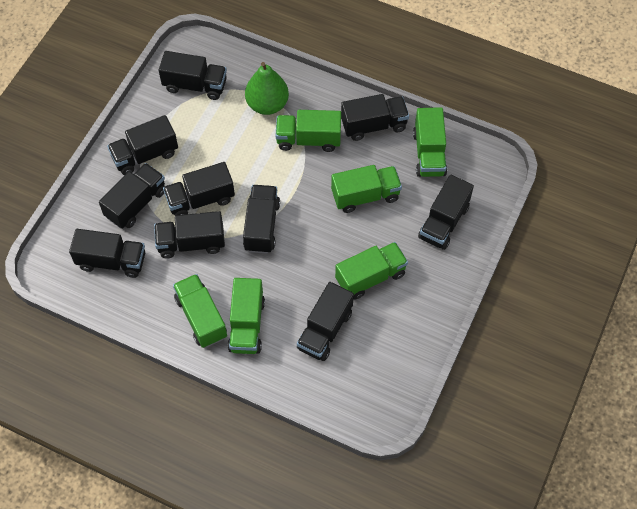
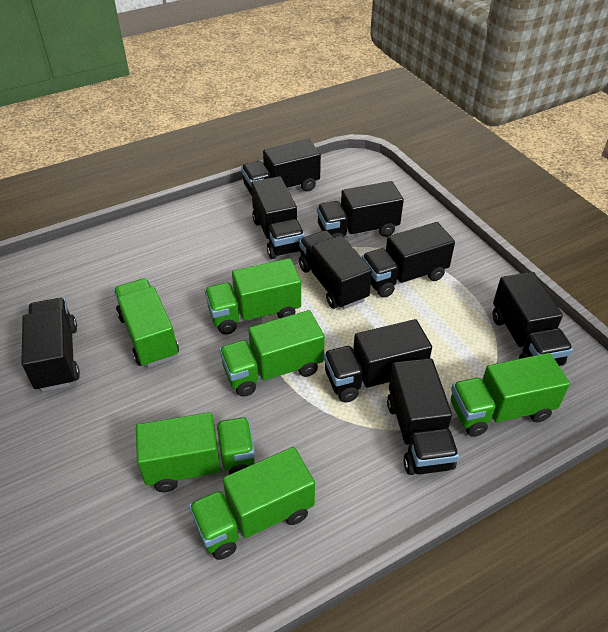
black truck: [69,229,145,278] [99,163,165,229] [107,115,178,175] [154,211,225,259] [159,51,227,100] [163,162,235,216] [243,185,280,254] [297,282,354,361] [341,94,409,141] [418,175,474,250] = 10 -> [21,298,80,392] [241,139,321,195] [251,176,305,259] [299,230,372,309] [317,181,404,237] [324,319,432,403] [362,222,455,298] [387,358,459,475] [493,272,573,366] = 9
green pear: [245,62,289,115] = 1 -> none = 0

